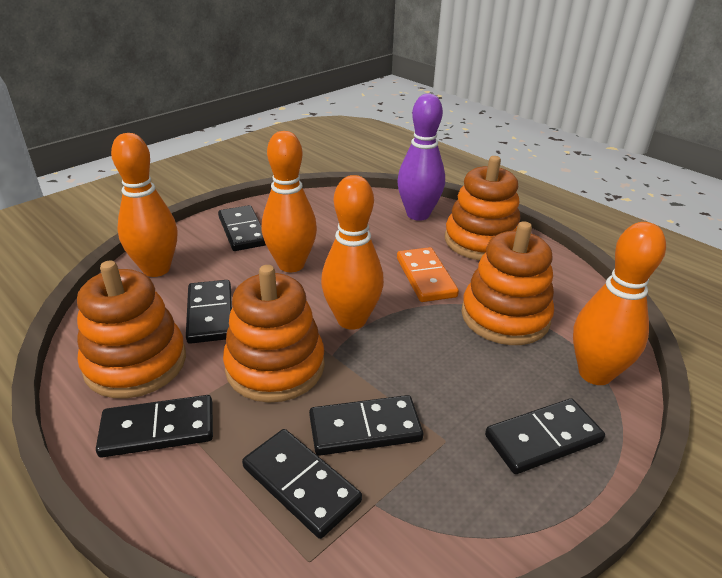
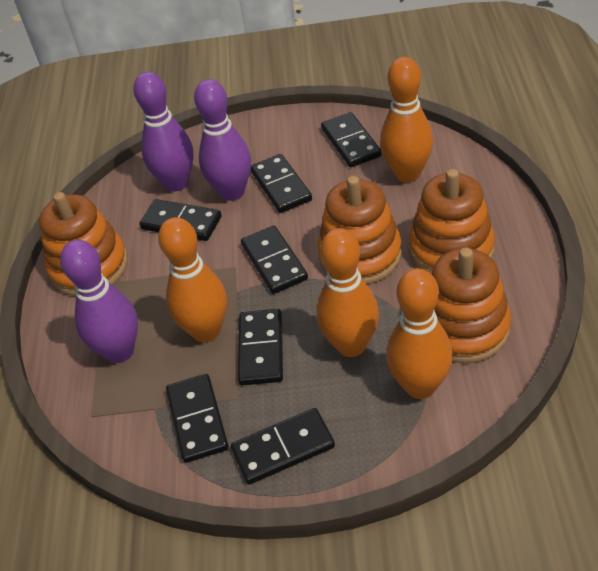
black domino: [96,395,213,457] [186,280,232,344] [218,205,266,251] [242,429,362,539] [309,395,423,456] [485,398,605,474] = 6 -> [139,199,222,241] [166,374,229,463] [231,408,335,484] [238,309,283,385] [241,226,308,294] [251,154,312,213] [321,112,382,167] = 7
orange domino: [397,247,459,302] = 1 -> none = 0
purple bowling pin: [397,94,445,221] = 1 -> [60,240,138,363] [133,72,194,191] [194,79,251,201] = 3

